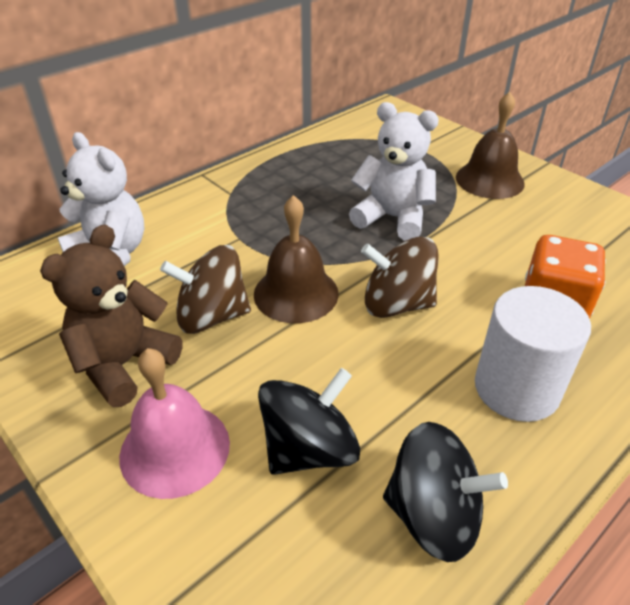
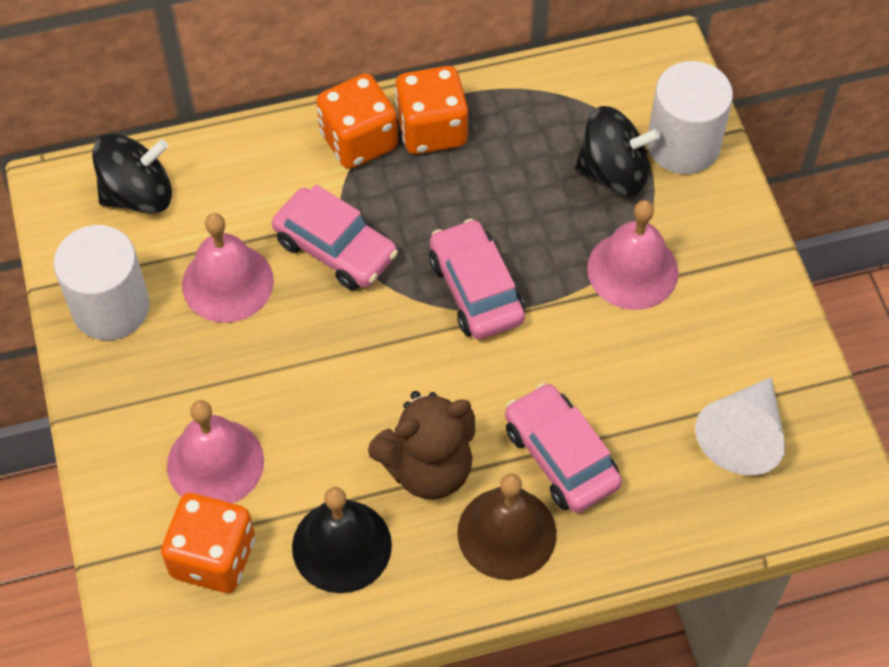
black bell: none = 0 -> [292,487,392,593] = 1
brown bell: [254,195,339,323] [456,92,525,199] = 2 -> [457,473,557,580] = 1
brown spinning top: [160,245,251,334] [361,237,439,318] = 2 -> none = 0
orange dice: [525,235,606,319] = 1 -> [161,493,255,593] [316,74,398,169] [395,66,468,154] = 3
pink bell: [119,348,230,499] = 1 -> [167,400,264,503] [182,213,274,323] [587,200,679,310] = 3
pink car: none = 0 -> [272,184,398,290] [429,219,525,340] [505,383,622,513] = 3
white cone: none = 0 -> [695,377,785,476] = 1
white cylinder: [475,286,591,422] = 1 -> [54,225,150,340] [647,61,733,174] = 2
white teddy bear: [58,132,144,266] [349,102,439,241] = 2 -> none = 0

